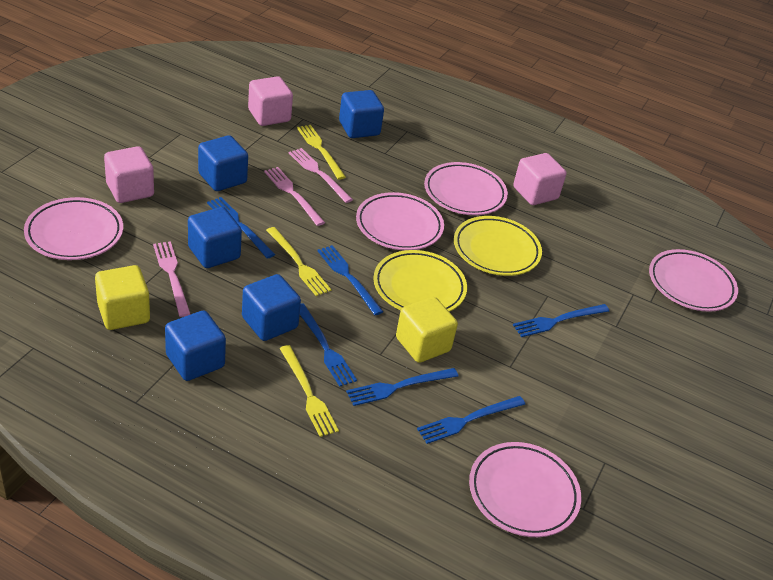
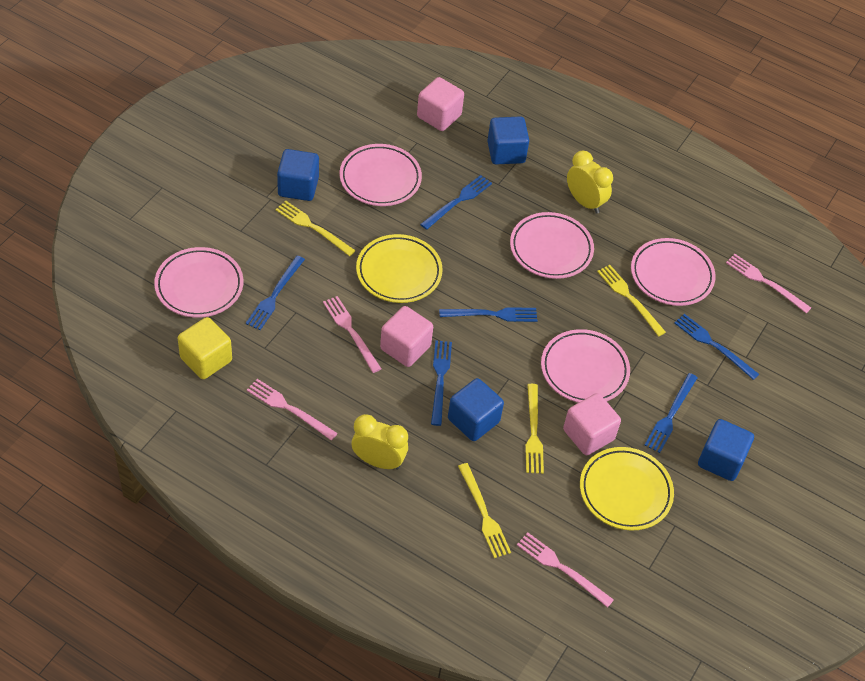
blue cube: [165,310,226,381] [188,207,242,268] [198,135,248,191] [242,274,301,341] [339,90,384,138] = 5 -> [277,149,319,201] [448,378,504,441] [487,116,529,164] [698,419,754,481] = 4
pink fork: [153,241,191,317] [264,167,325,226] [289,148,353,203] = 3 -> [247,379,338,441] [323,296,381,373] [517,532,614,608] [726,254,811,313] = 4
yellow clock: none = 0 -> [352,414,408,470] [567,151,613,214] = 2
yellow cube: [95,265,150,330] [396,297,458,363] = 2 -> [178,317,232,379] = 1
yellow fork: [266,227,331,296] [279,345,339,437] [297,125,346,180] = 3 -> [275,201,356,256] [458,463,511,558] [525,384,544,474] [597,265,666,336] = 4

